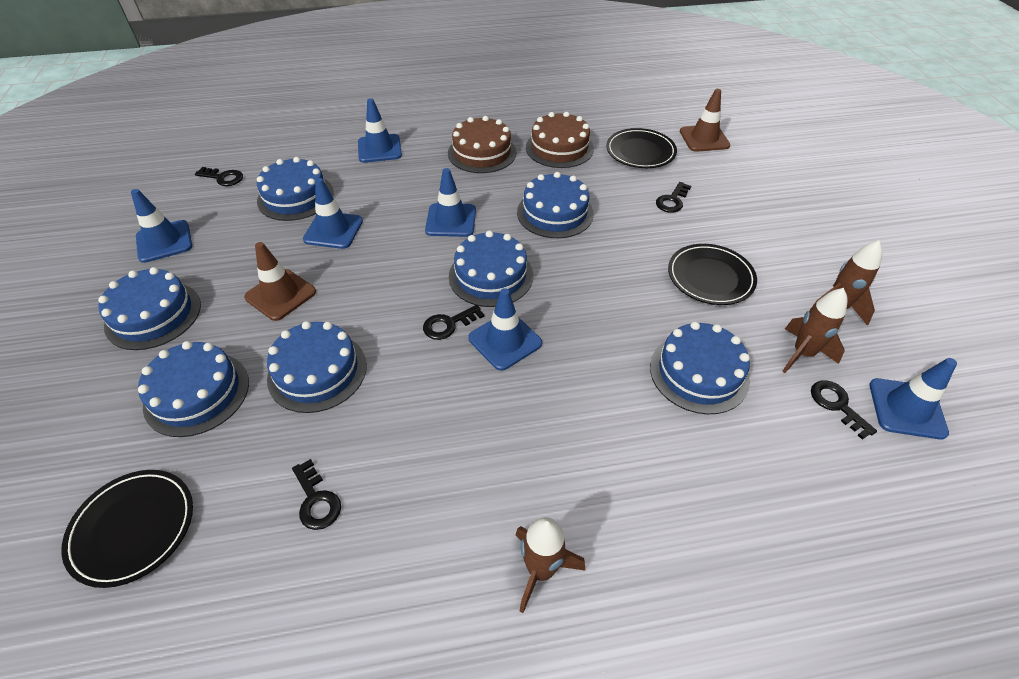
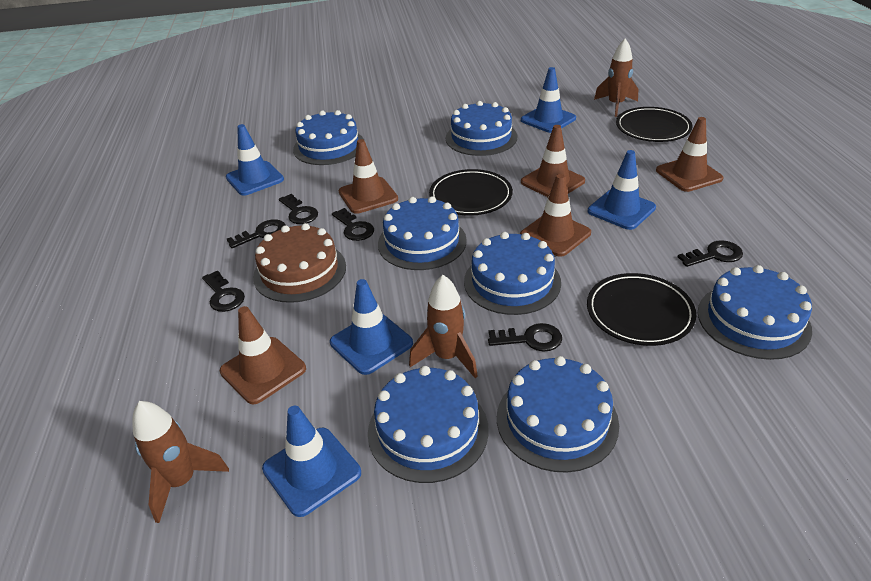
black key: [195,167,243,186] [292,459,341,530] [423,305,484,340] [656,182,691,213] [811,380,877,440] = 5 -> [202,270,245,312] [227,219,285,248] [279,194,318,224] [332,208,374,241] [488,323,562,351] [678,240,743,267] = 6
blue traffic cone: [131,189,192,263] [303,178,363,249] [358,98,402,163] [425,168,476,237] [468,288,542,371] [869,358,957,439] = 6 -> [226,124,284,196] [262,406,361,517] [330,279,413,375] [521,67,576,133] [588,150,656,230] = 5
brown cake: [448,116,516,173] [526,112,594,168] = 2 -> [253,223,346,303] = 1
brown traffic cone: [244,242,316,321] [680,89,730,152] = 2 -> [220,306,306,405] [339,139,398,214] [520,174,591,257] [521,125,585,197] [656,117,724,192] = 5

